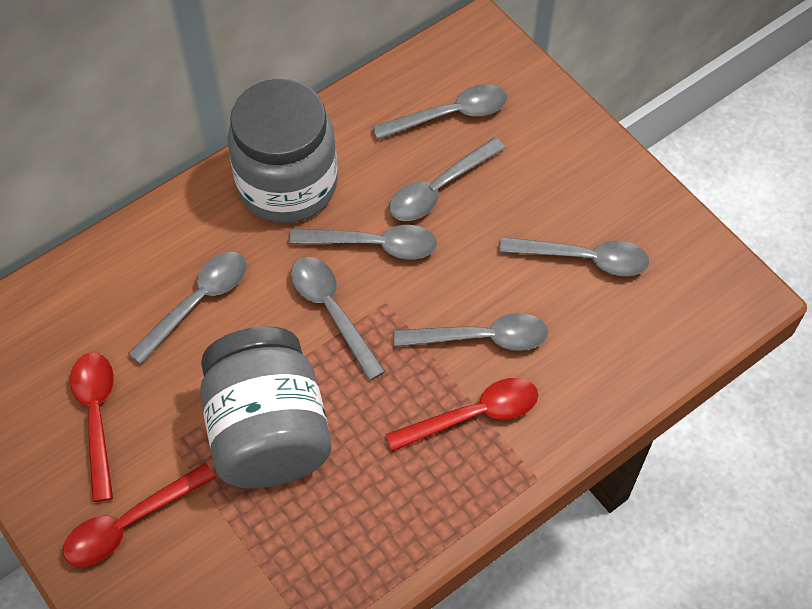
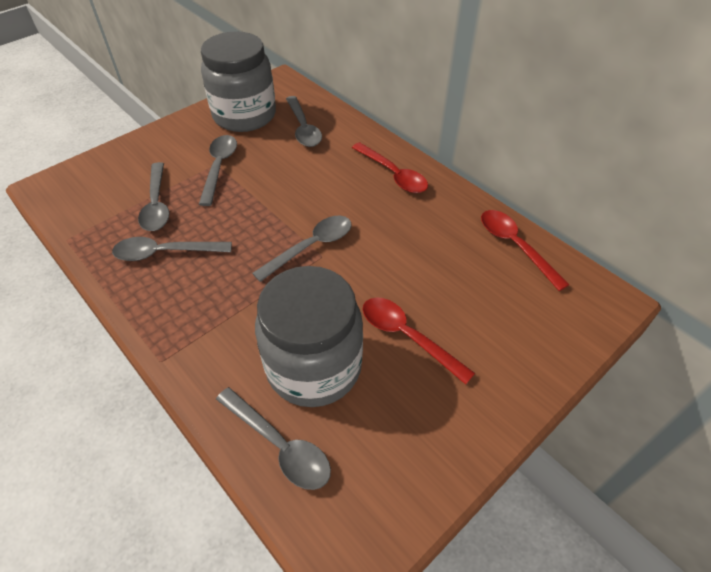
grey spoon: [128,252,247,364] [289,225,437,260] [291,257,386,381] [372,84,507,140] [389,137,505,221] [394,313,548,351] [499,237,649,276] = 7 -> [112,237,232,261] [138,162,169,231] [199,135,237,206] [216,387,331,490] [252,216,352,282] [286,96,322,147] = 6

